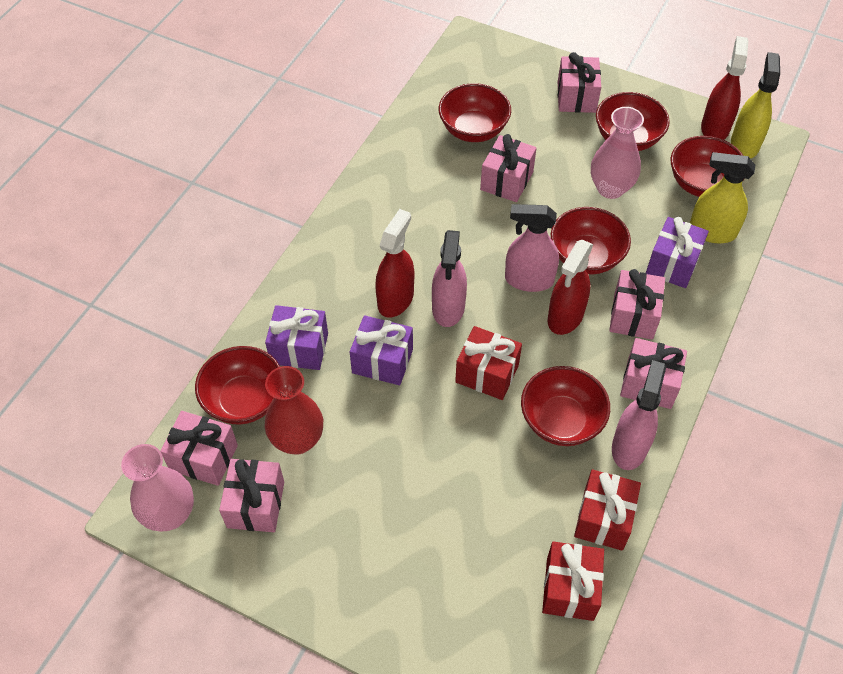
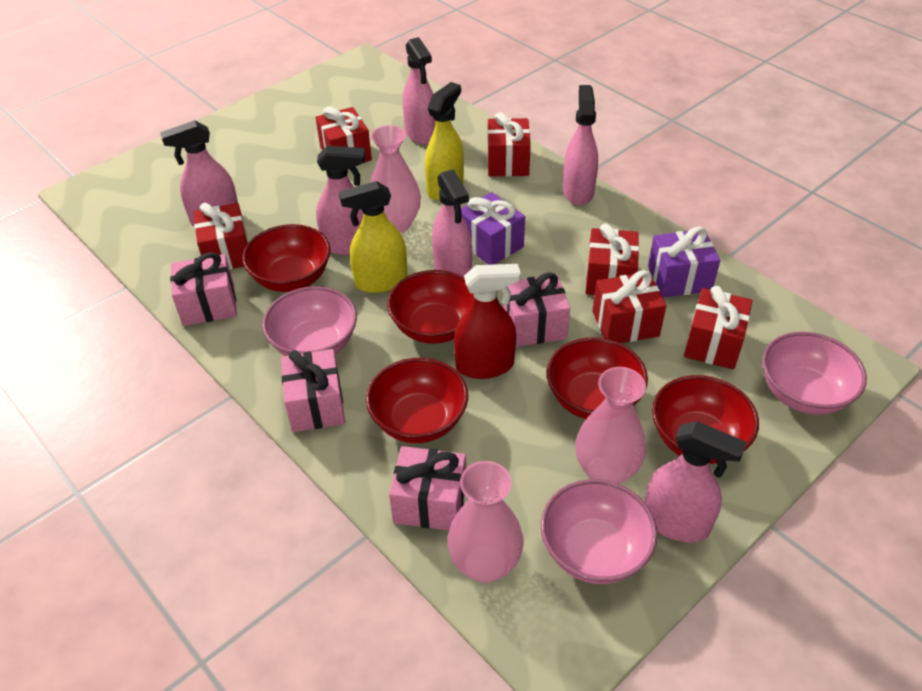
pink bowl: none = 0 -> [262,286,357,356] [541,479,658,584] [762,332,867,415] = 3
pink gift: [161,411,238,486] [219,459,284,532] [480,134,537,202] [558,52,601,113] [609,269,665,339] [620,338,687,409] = 6 -> [170,252,237,326] [281,349,345,432] [389,446,466,531] [503,272,570,347] = 4
pink spray bottle: [432,230,467,327] [505,204,559,292] [612,360,666,470] = 3 -> [160,120,238,227] [316,146,366,255] [403,37,436,145] [432,169,472,277] [563,85,598,206] [645,421,746,543] = 6
pink vase: [121,444,194,531] [591,107,644,199] = 2 -> [370,125,421,233] [447,461,524,583] [576,367,646,484] = 3
purple gift: [265,305,328,370] [350,315,413,385] [646,217,709,288] = 3 -> [461,192,525,265] [648,226,721,298] = 2
red bowl: [195,346,280,424] [439,83,511,142] [521,366,610,446] [551,207,631,274] [596,92,670,151] [671,136,745,197] = 6 -> [242,224,330,292] [366,358,468,443] [387,270,474,344] [547,337,648,419] [652,375,759,464] = 5
red gift: [455,326,522,400] [542,541,604,621] [574,469,641,551] = 3 -> [193,203,248,270] [316,107,372,162] [487,112,531,176] [586,224,639,295] [592,270,666,343] [684,286,753,370] = 6
red spray bottle: [375,209,414,318] [548,240,593,335] [701,36,748,140] = 3 -> [454,264,521,379] = 1
red vase: [264,366,323,455] = 1 -> none = 0

